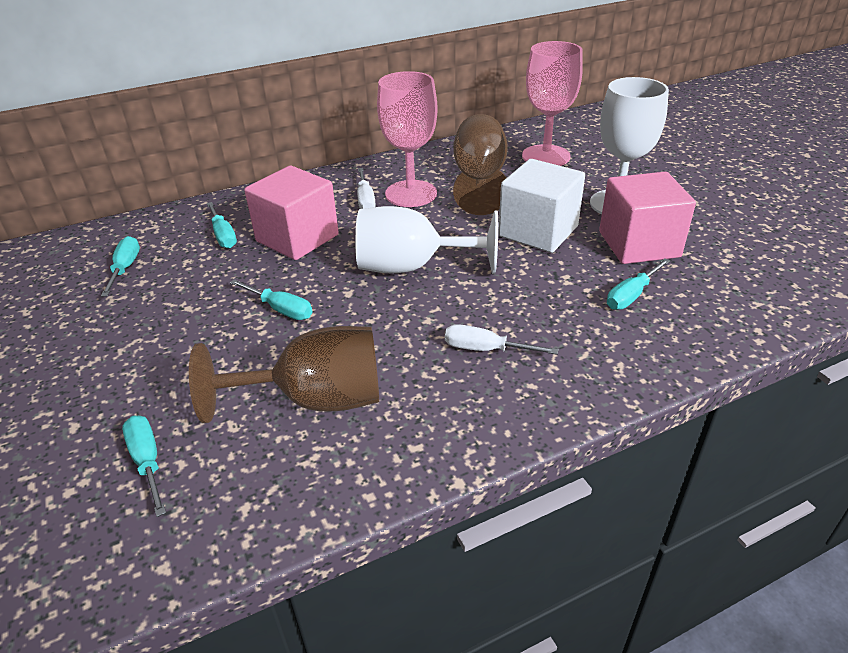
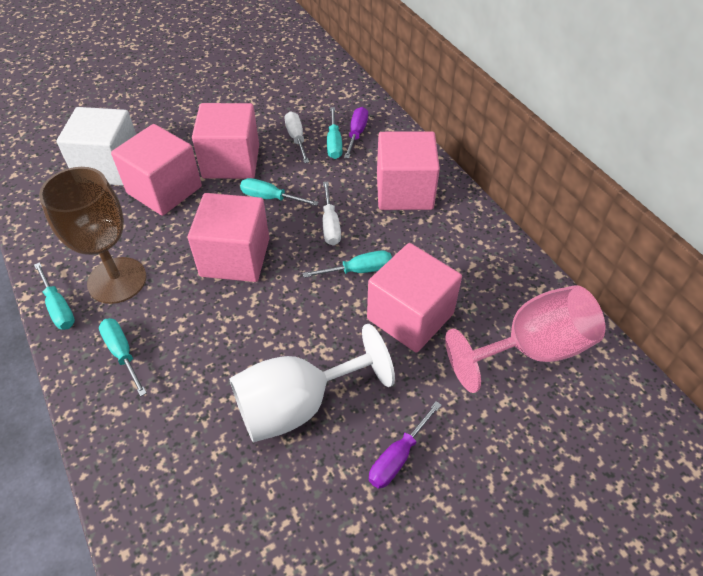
brown goblet: [189,326,379,423] [453,114,508,215] = 2 -> [39,167,147,304] = 1
pink cube: [244,166,339,260] [599,172,696,264] = 2 -> [111,124,202,216] [188,193,269,282] [192,103,259,179] [367,243,462,353] [377,131,440,210] = 5
pink goblet: [377,71,438,207] [522,41,583,166] = 2 -> [445,285,605,393] = 1
purple screwdriver: none = 0 -> [344,107,368,158] [369,401,441,489] = 2
white goblet: [355,206,498,274] [590,77,669,214] = 2 -> [229,324,395,442] = 1

